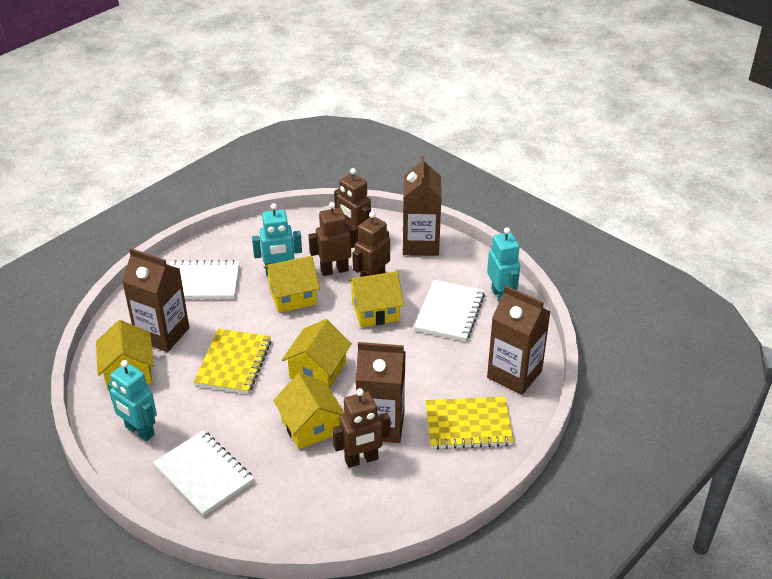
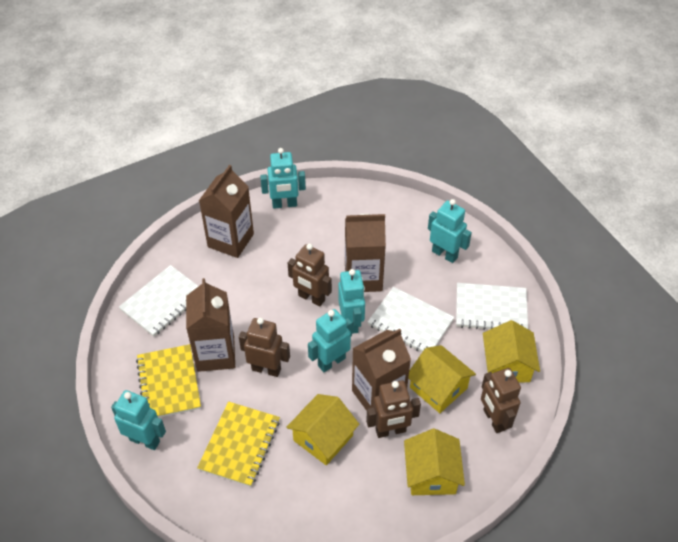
turquoise robot: [108,360,157,441] [252,203,302,277] [487,227,520,302] = 3 -> [111,390,166,450] [260,148,306,209] [308,309,352,372] [338,269,365,334] [428,199,472,263] = 5
yellow house: [96,320,154,391] [264,256,320,313] [273,374,345,449] [282,319,352,388] [348,271,404,327] = 5 -> [286,394,359,465] [404,429,465,495] [408,345,476,413] [483,320,540,382] = 4

